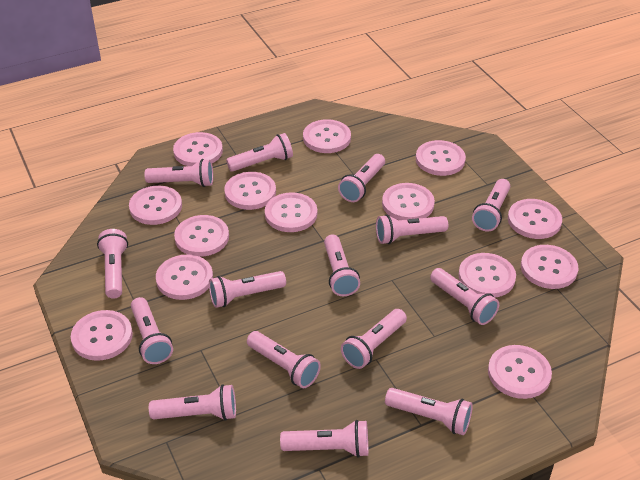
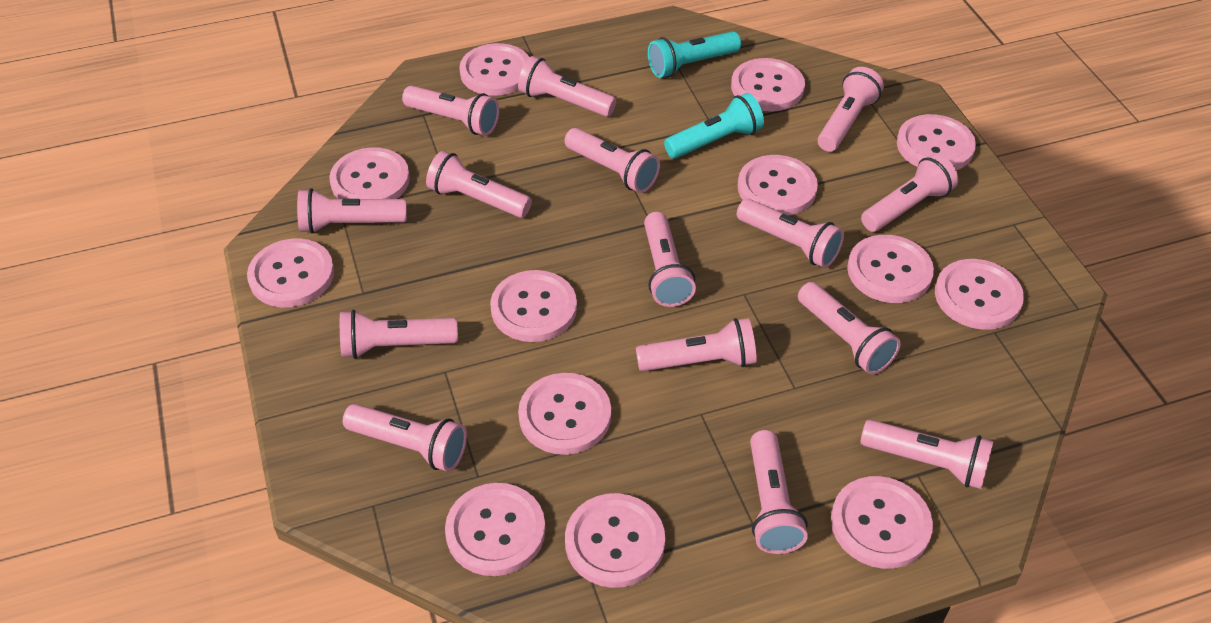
pink button: [71,310,133,361] [129,186,182,225] [156,255,213,300] [173,132,223,166] [174,215,229,257] [224,172,276,210] [265,192,317,232] [303,119,351,153] [382,183,435,220] [416,140,466,176] [458,253,516,298] [488,345,552,399] [508,199,562,239] [521,245,578,289] = 14 -> [247,238,334,307] [329,147,410,199] [445,483,545,576] [459,43,529,96] [490,270,577,342] [518,373,611,455] [565,493,665,588] [731,58,805,112] [738,155,818,216] [831,476,933,569] [847,235,934,303] [897,114,976,170] [935,259,1024,330] = 13
turquoise flashlight: none = 0 -> [648,31,741,78] [664,93,764,159] = 2

